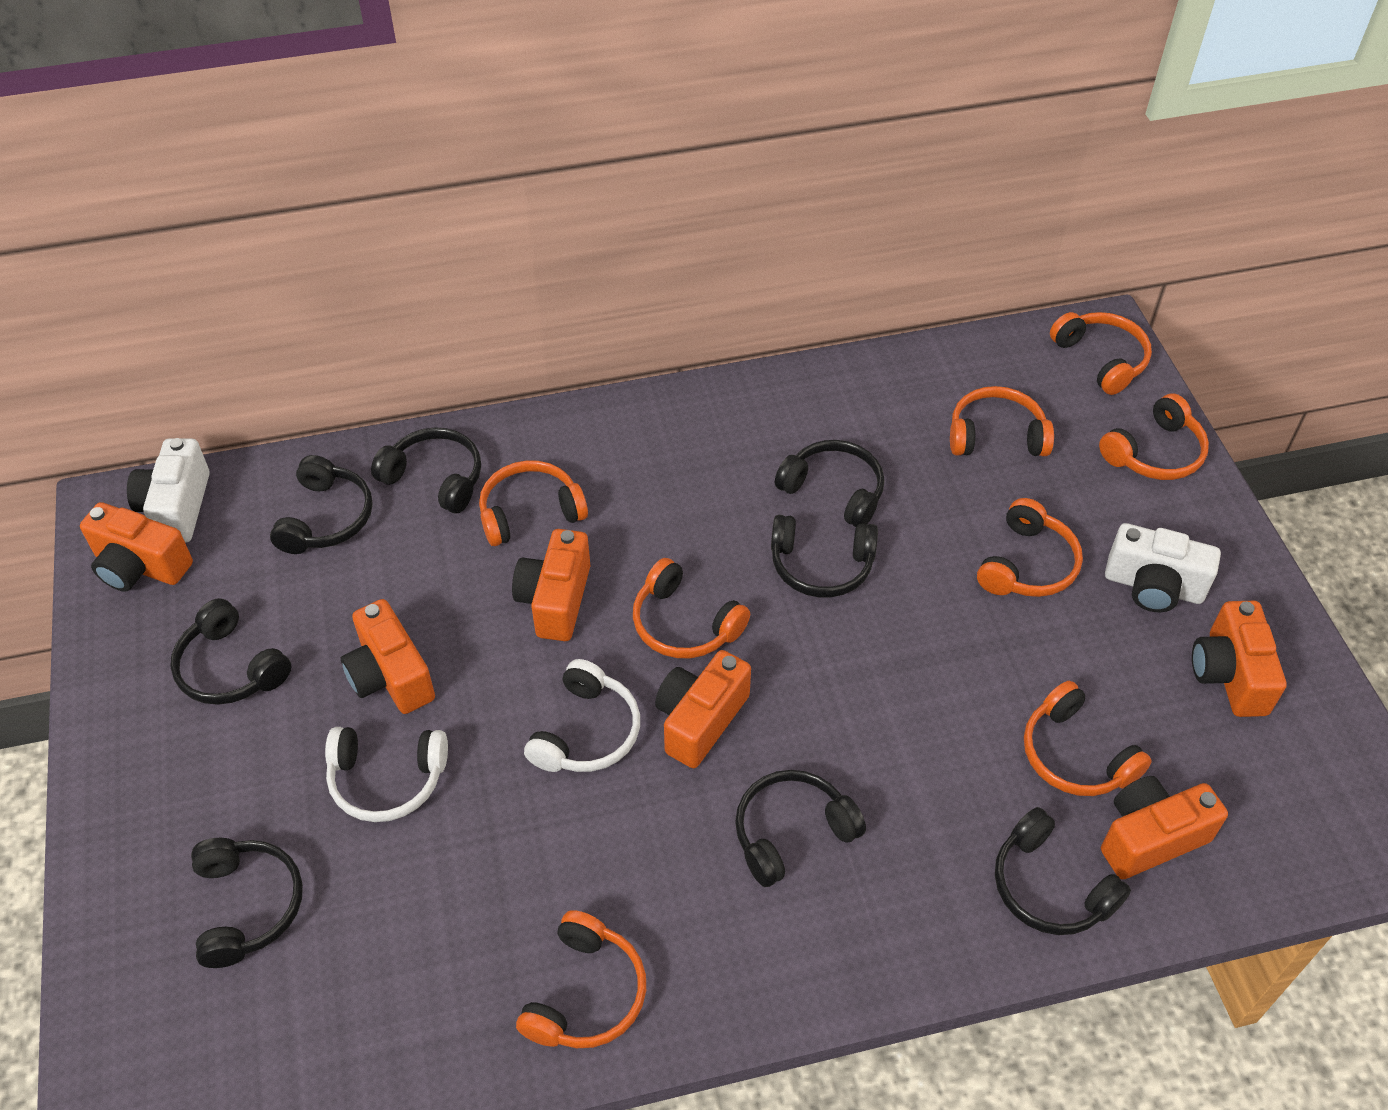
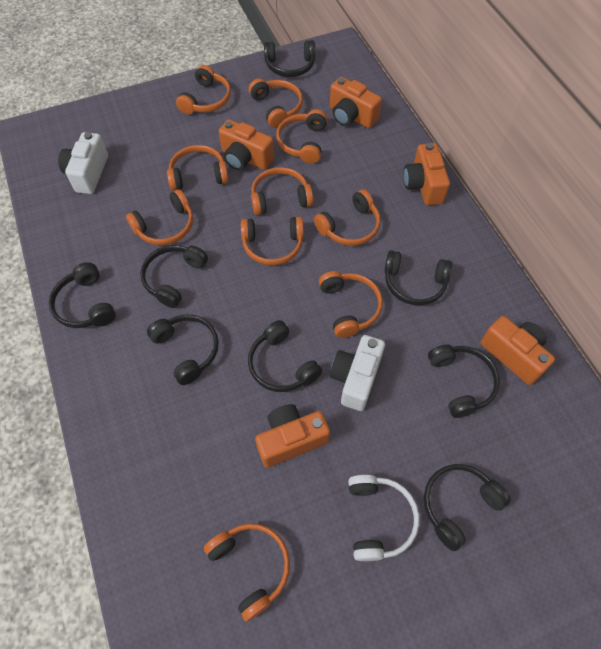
orange camera: [80,502,193,592] [340,599,435,714] [512,529,590,641] [655,650,751,768] [1101,776,1228,880] [1192,601,1287,717] = 6 -> [219,119,274,170] [255,404,330,468] [330,77,382,128] [403,143,450,205] [480,316,555,385] = 5
orange headphones: [479,460,588,546] [516,910,646,1048] [633,558,750,658] [950,386,1054,456] [977,498,1083,597] [1024,681,1152,796] [1050,312,1152,395] [1099,394,1209,480] = 8 -> [126,189,193,245] [167,145,229,191] [176,65,231,115] [204,523,290,621] [241,217,304,265] [249,78,303,128] [251,167,313,215] [276,109,327,164] [314,189,381,246] [319,271,383,338] = 10
white headphones: [325,727,448,822] [524,659,640,772] = 2 -> [348,474,419,561] = 1

